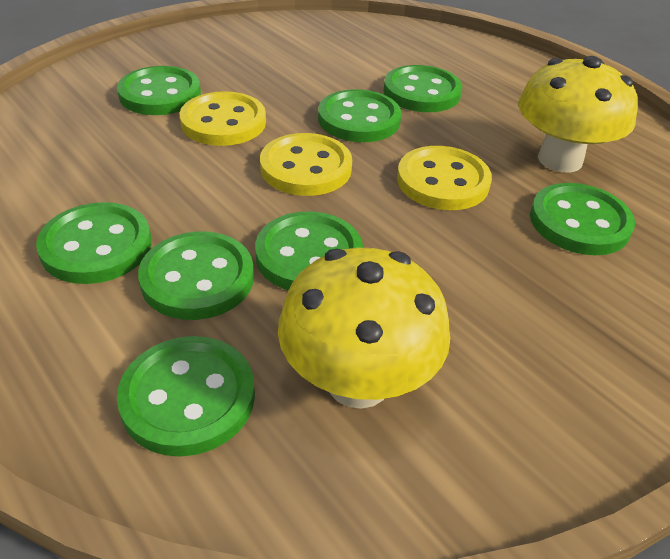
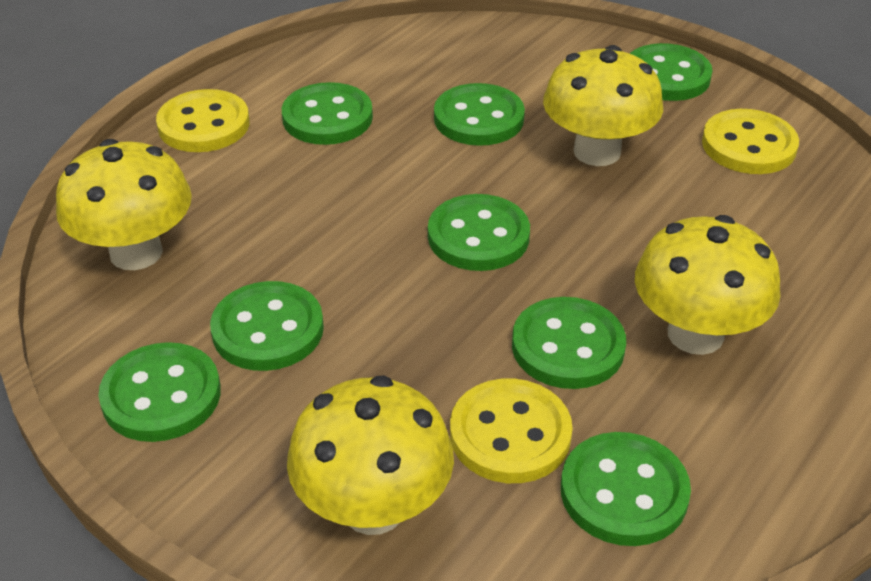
yellow mushroom: [278,248,450,409] [518,56,638,173] = 2 -> [56,139,192,270] [287,375,454,535] [543,45,663,166] [635,215,780,355] = 4

